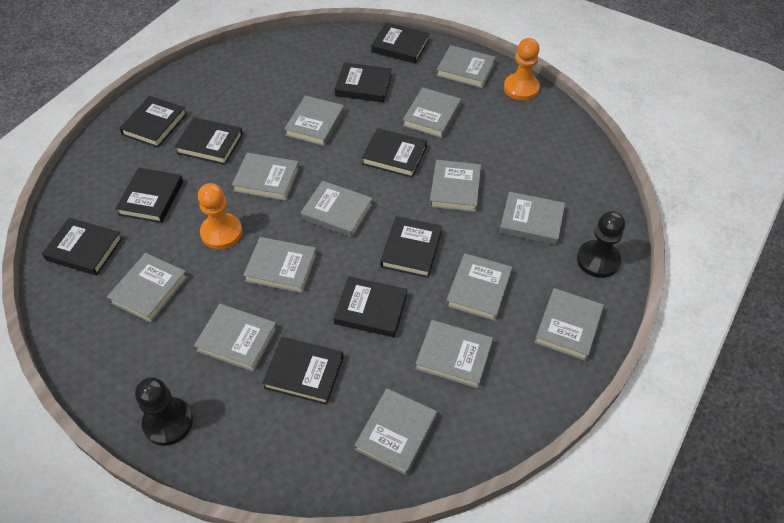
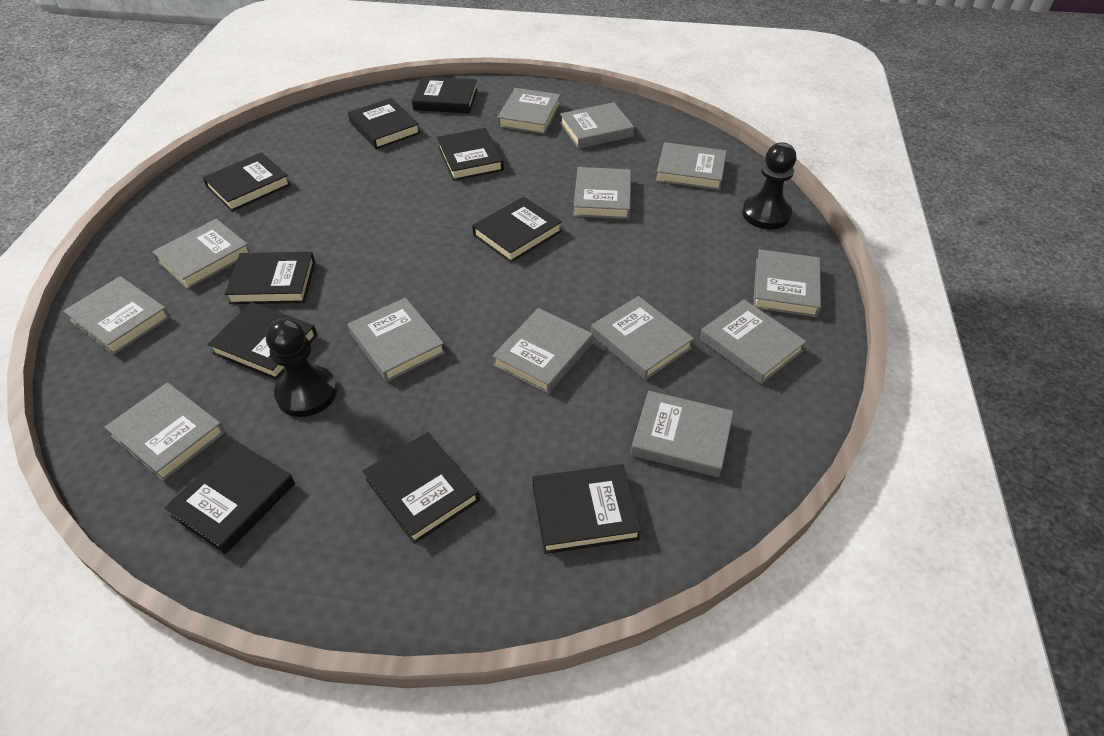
grey book: [107,253,188,323] [194,304,277,372] [232,153,299,201] [243,237,317,293] [284,95,344,146] [301,180,373,238] [355,388,437,475] [403,87,461,138] [415,320,493,389] [429,160,481,212] [436,45,496,89] [446,253,512,321] [499,192,565,245] [534,288,604,361] = 14 -> [63,276,170,355] [104,383,225,481] [152,219,251,289] [348,298,445,382] [492,308,593,394] [497,88,560,134] [560,102,634,149] [573,167,631,219] [591,296,694,380] [631,391,734,477] [656,142,727,190] [700,299,807,384] [753,249,821,317] = 13
orange pawn: [198,183,242,249] [504,38,540,101] = 2 -> none = 0

